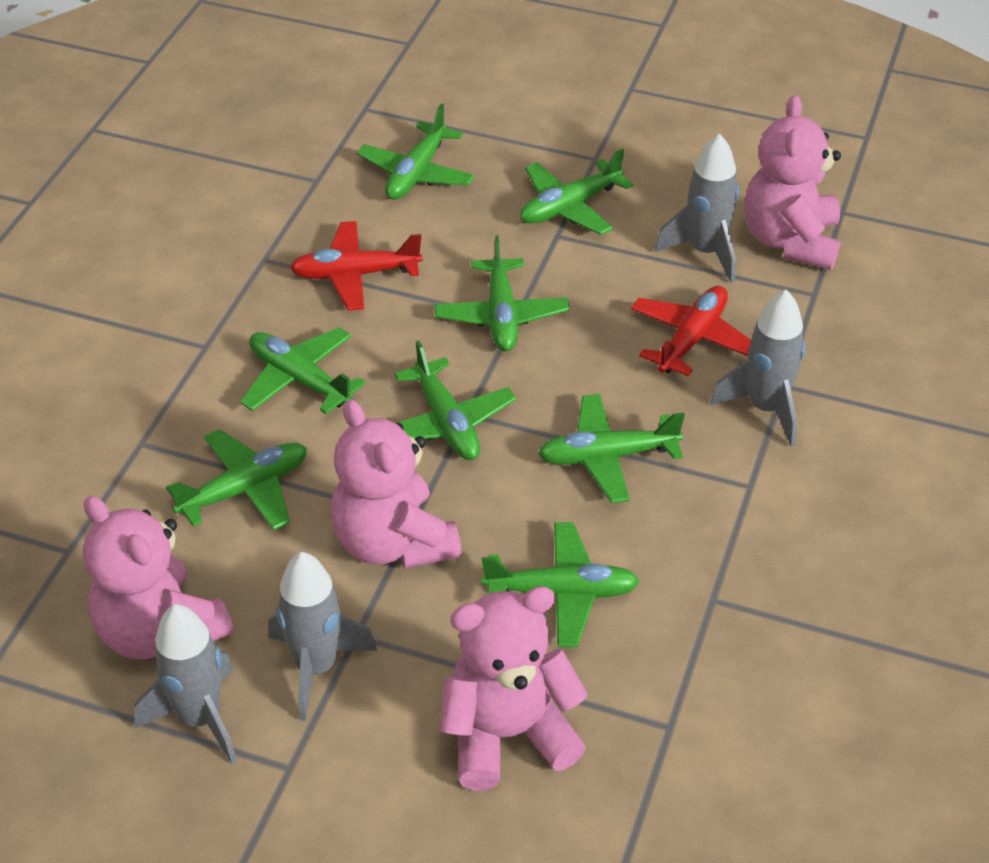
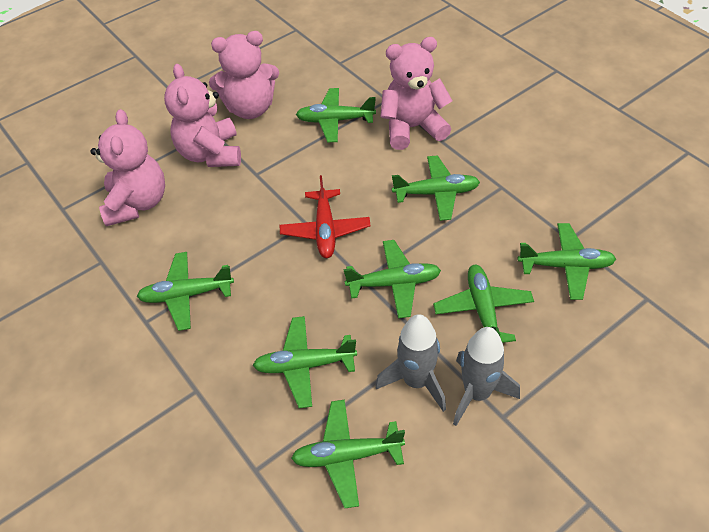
grey rocket: [134,604,237,765] [268,552,377,721] [655,133,739,283] [710,290,805,447] = 4 -> [375,314,446,412] [453,327,520,426] = 2
red plane: [290,221,422,311] [631,286,751,377] = 2 -> [280,175,370,258] = 1

